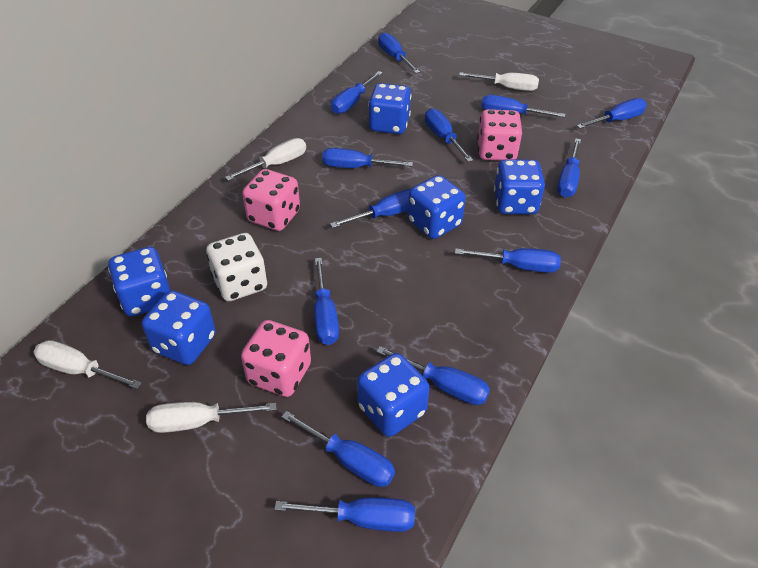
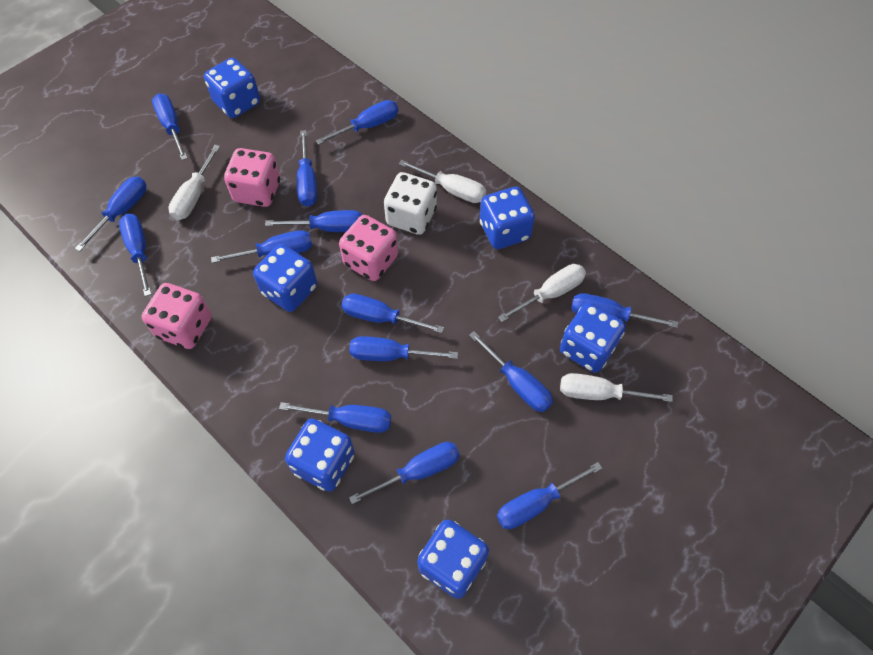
blue screwdriver: [274,498,415,532] [281,411,395,487] [314,258,339,345] [322,148,413,168] [330,189,410,228] [331,71,383,114] [376,346,490,405] [378,32,420,73] [425,108,473,162] [455,248,561,273] [481,95,566,118] [557,138,581,198] [577,98,647,129] = 13 -> [75,176,146,251] [119,214,151,296] [152,94,188,160] [211,230,312,263] [265,210,363,232] [279,402,391,433] [297,130,317,207] [316,100,398,145] [342,294,444,333] [349,336,458,361] [349,442,460,504] [469,331,553,412] [497,462,602,529] [571,293,678,328] = 14

